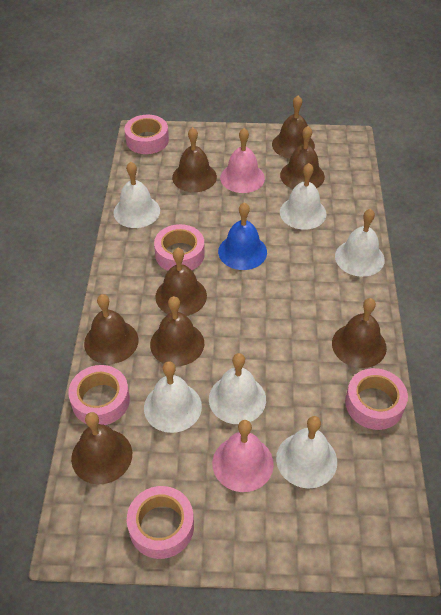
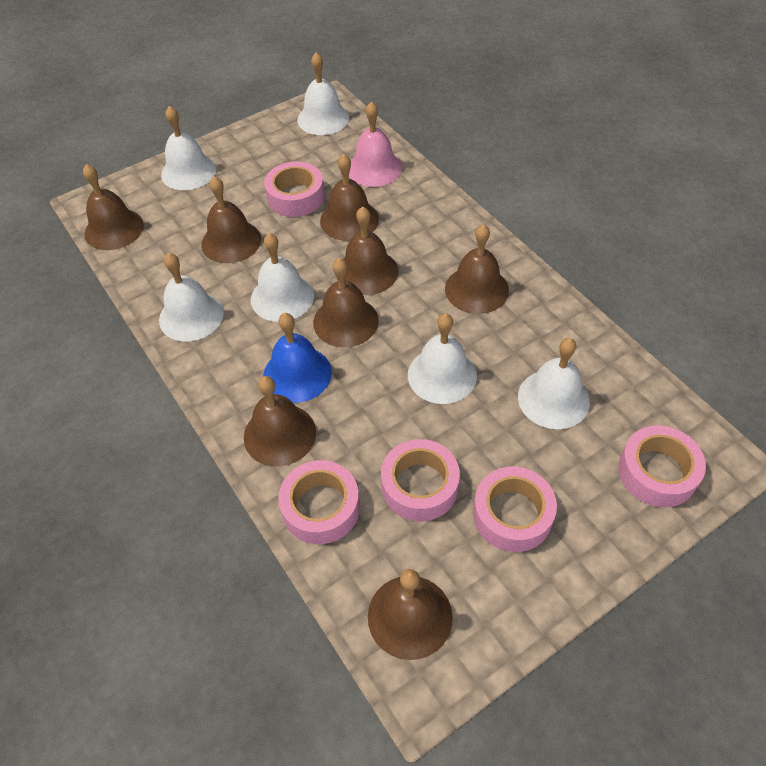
pink bell: [212,420,274,492] [220,128,265,193] = 2 -> [349,102,402,187] = 1

